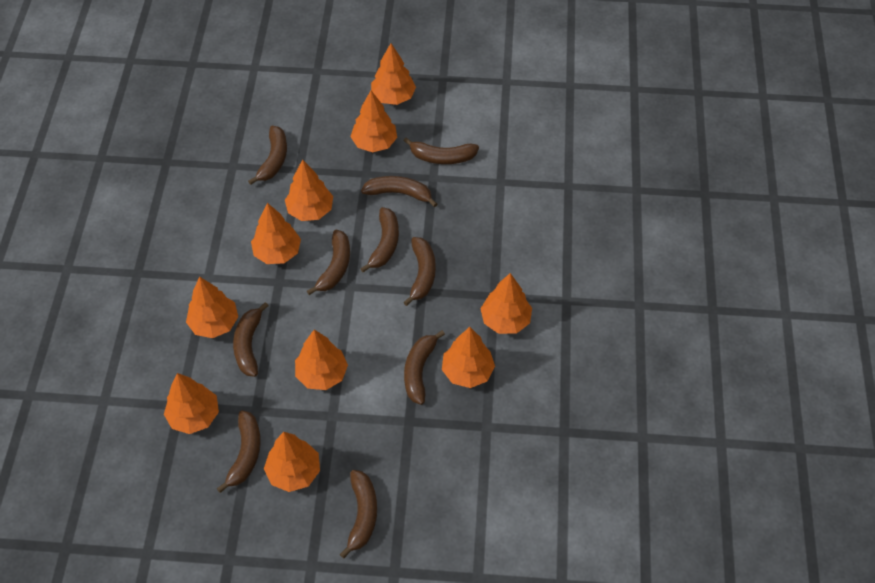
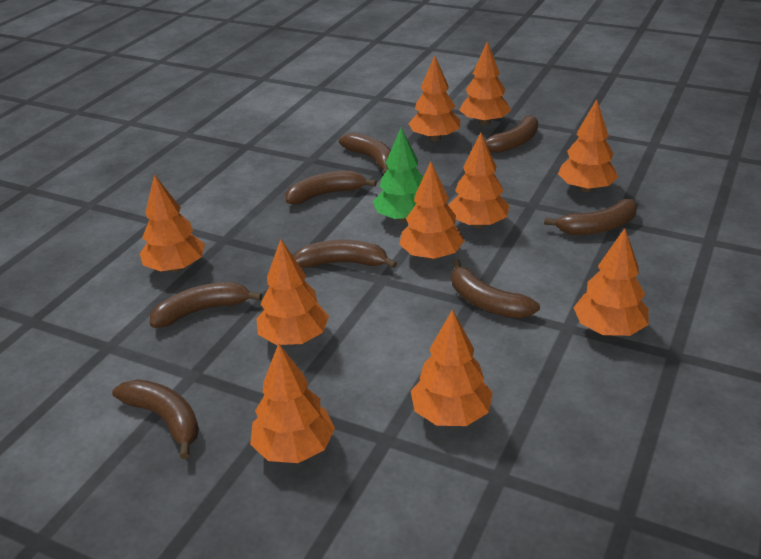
brown banana: [217,410,261,493] [233,302,269,377] [248,126,287,185] [307,229,350,295] [340,470,377,558] [360,207,399,272] [361,176,437,207] [403,237,436,306] [404,138,479,164] [404,330,445,405] = 10 -> [112,379,199,459] [150,282,262,328] [286,171,377,204] [293,240,397,268] [339,133,391,175] [452,259,540,318] [473,115,538,153] [544,199,638,235] = 8
green tree: none = 0 -> [373,128,423,222] = 1

